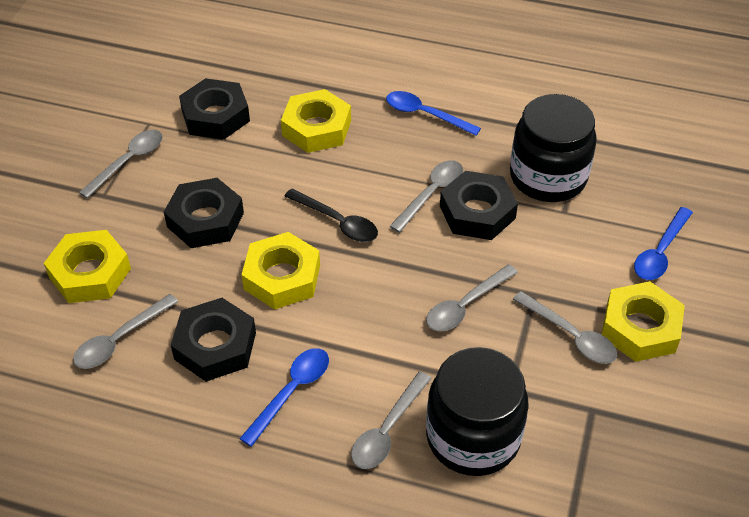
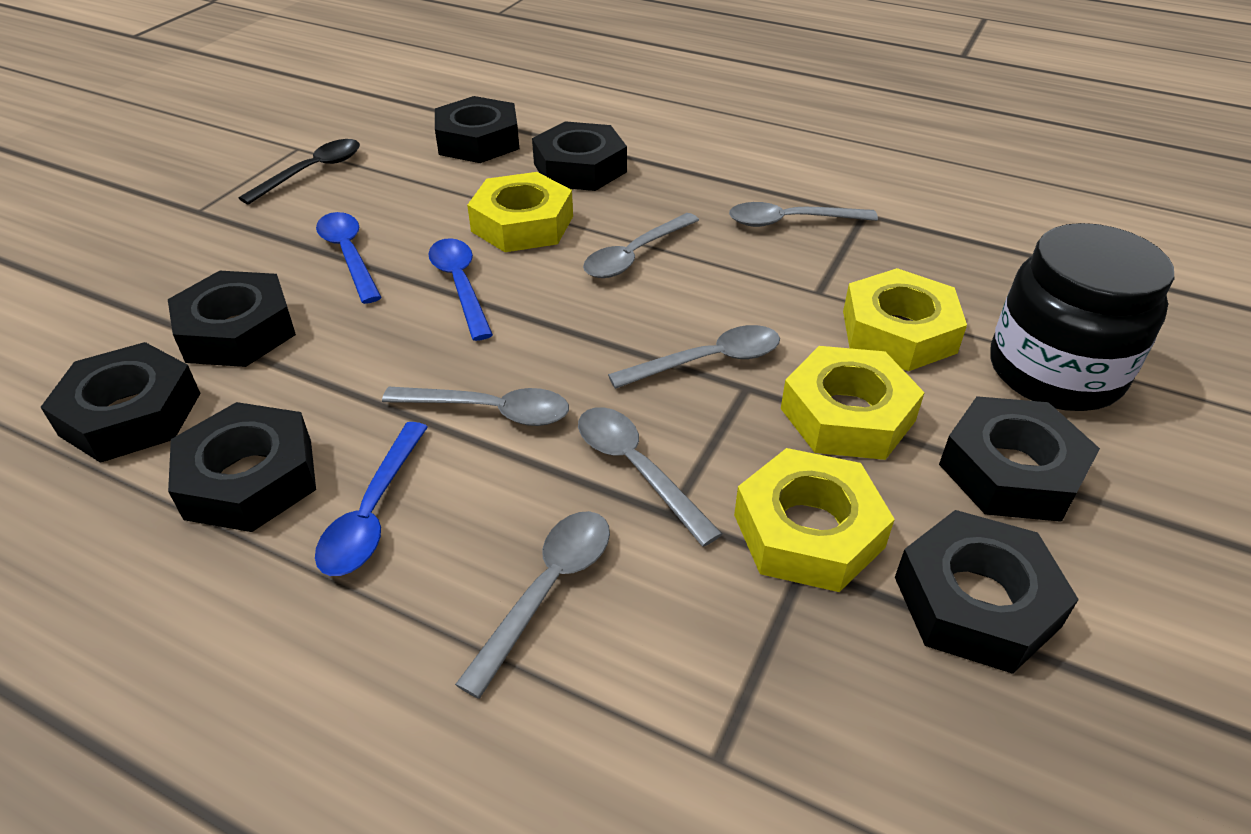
black jar: [426,347,529,476] [510,94,597,202] = 2 -> [991,223,1174,411] = 1
black nut: [164,178,244,248] [171,298,256,382] [179,78,250,140] [440,171,518,240] = 4 -> [41,342,201,463] [168,271,296,367] [168,402,316,532] [435,96,519,163] [532,121,627,191] [895,510,1079,674] [939,396,1100,522] = 7

